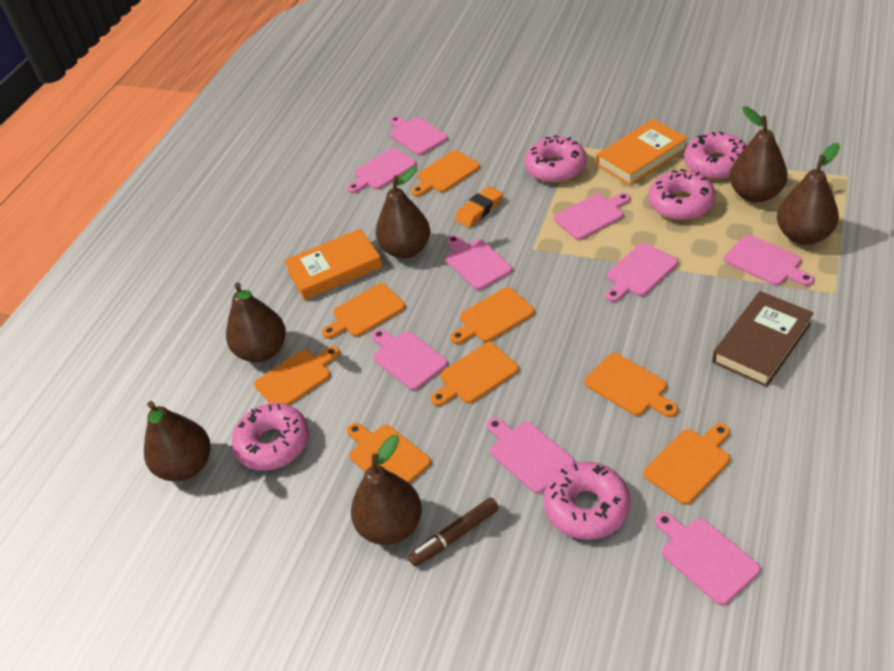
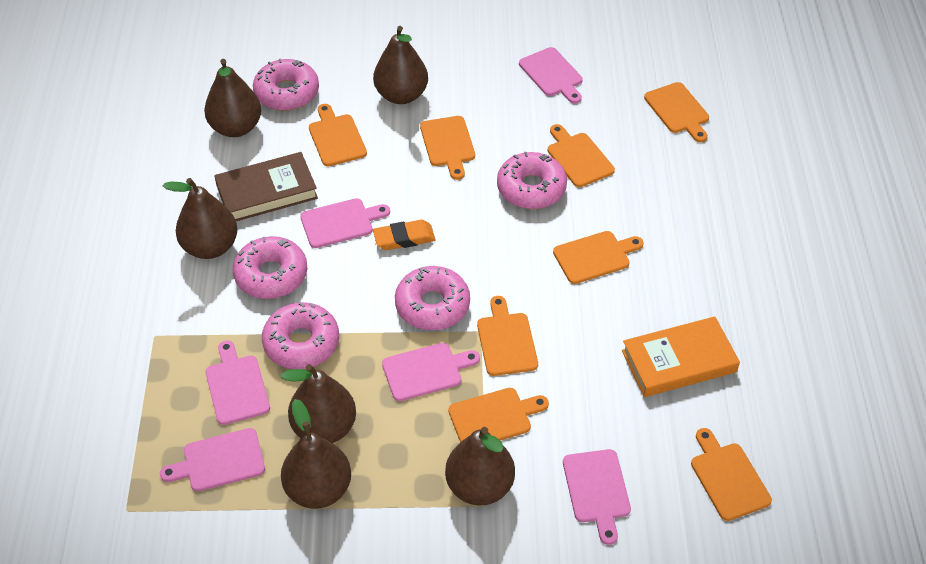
brown marker: [408,497,499,567] = 1 -> none = 0
orange book: [284,228,383,300] [596,119,688,185] = 2 -> [622,316,740,397] = 1
pink cutting board: [347,148,416,193] [372,329,448,390] [389,116,448,155] [446,235,512,290] [487,418,574,494] [554,193,631,240] [606,243,678,302] [655,512,760,605] [724,234,814,286] = 9 -> [160,428,265,492] [205,340,270,425] [300,198,390,248] [382,343,480,401] [519,47,583,104] [563,449,631,545] = 6

